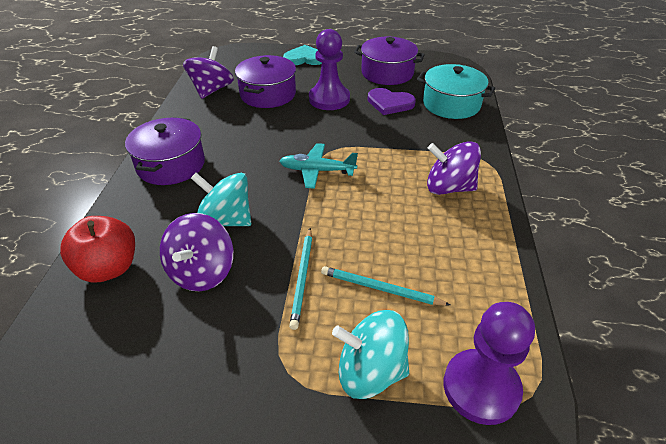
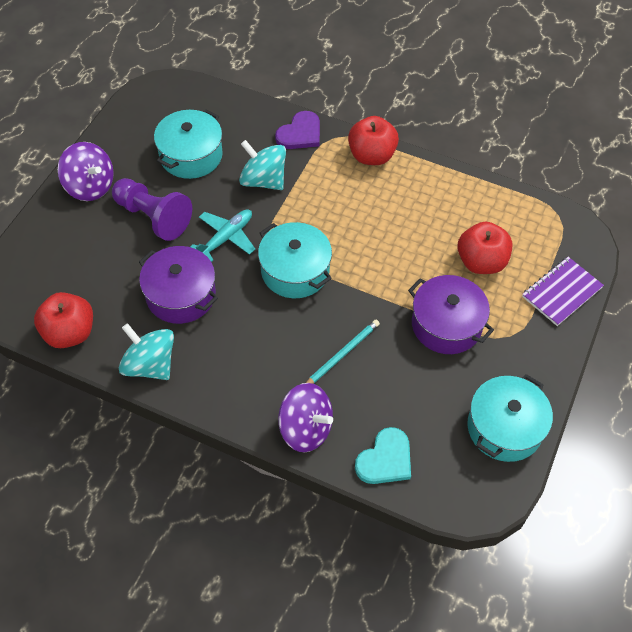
purple notebook: none = 0 -> [522,257,604,326] = 1
purple pawn: [309,29,350,110] [444,302,535,425] = 2 -> [112,178,192,241] = 1
purple pot: [125,117,205,185] [235,55,296,108] [354,37,425,85] = 3 -> [139,246,218,324] [408,275,494,354] = 2
purple spinning top: [160,213,233,291] [183,46,234,99] [427,141,481,195] = 3 -> [58,142,114,201] [278,383,333,452] = 2
red apple: [60,216,135,283] = 1 -> [34,292,93,348] [348,116,399,165] [457,222,513,274] = 3
turquoise pencil: [289,228,312,330] [321,266,450,306] = 2 -> [306,320,380,384] = 1
turquoise pot: [417,64,495,119] = 1 -> [154,109,223,179] [258,222,332,298] [467,374,553,462] = 3

